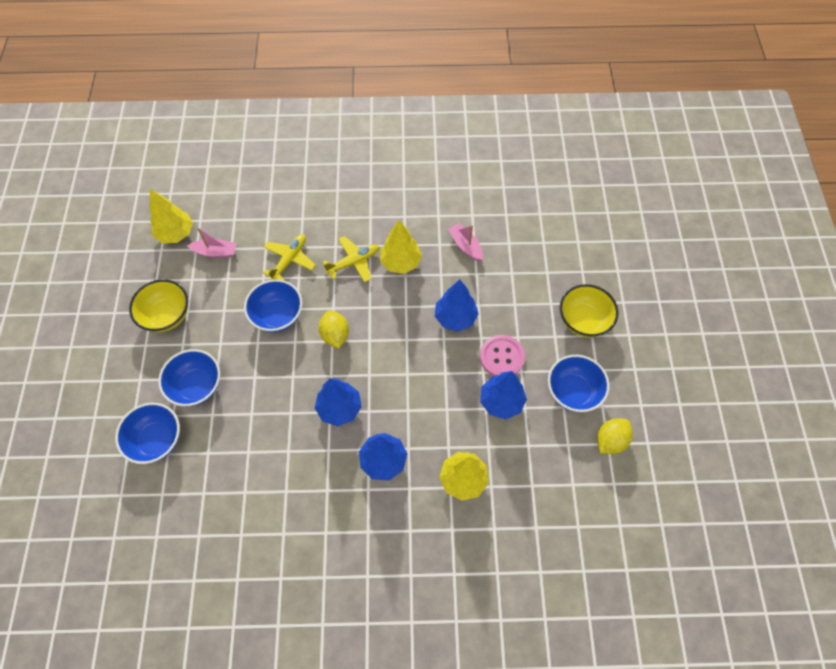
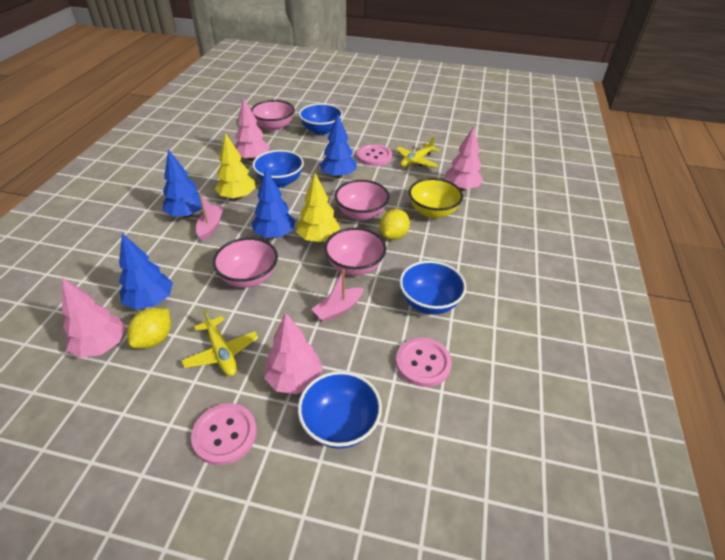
pink bowl: none = 0 -> [213,238,278,288] [251,100,295,131] [324,228,386,276] [335,180,390,221] = 4
pink button: [480,335,525,376] = 1 -> [191,403,257,465] [357,144,392,166] [396,338,452,387] = 3
pink tree: none = 0 -> [62,278,125,358] [235,97,270,161] [264,313,323,394] [445,126,483,191] = 4
yellow bowl: [129,279,188,332] [560,284,618,338] = 2 -> [409,178,463,219] = 1
yellow tree: [149,189,193,244] [380,220,422,274] [439,452,488,501] = 3 -> [215,133,256,200] [296,173,340,242] = 2

